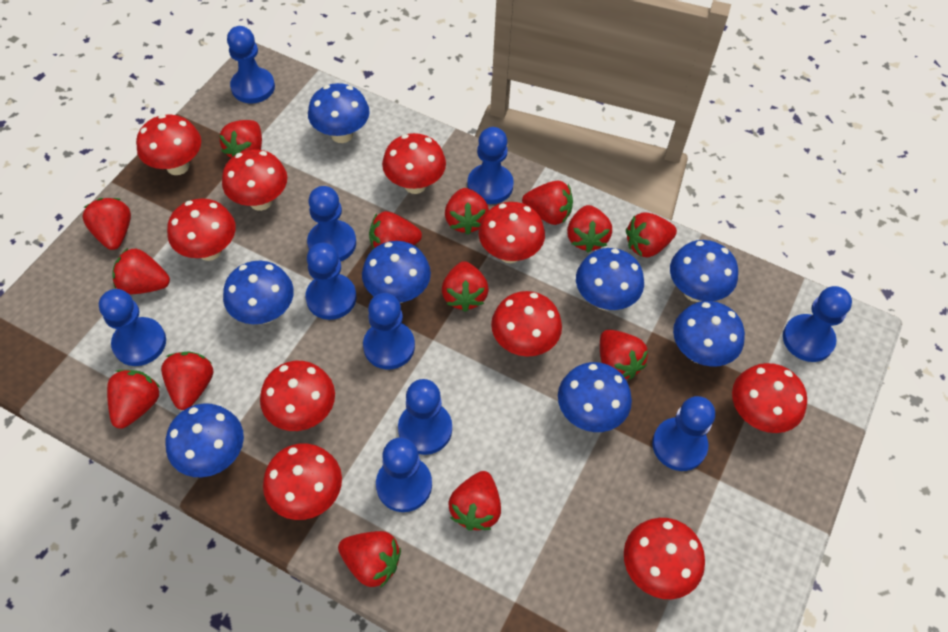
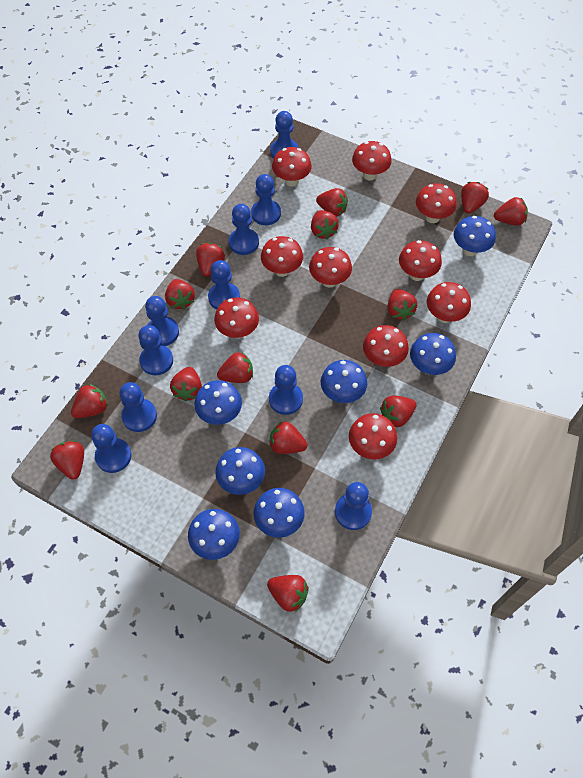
blue mushroom: [165,403,244,477] [223,261,294,324] [308,83,370,143] [362,241,431,303] [558,362,632,432] [576,248,644,310] [670,240,738,302] [673,301,745,366] = 8 -> [188,509,240,560] [194,380,242,425] [215,447,265,495] [253,488,305,538] [321,360,367,403] [410,333,456,375] [454,216,496,256] = 7

